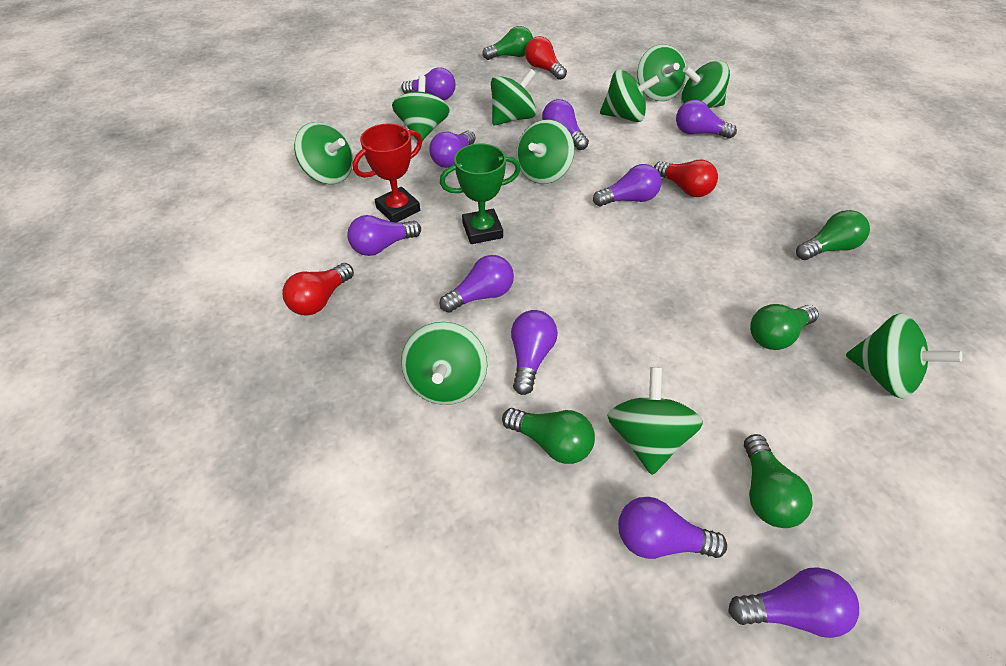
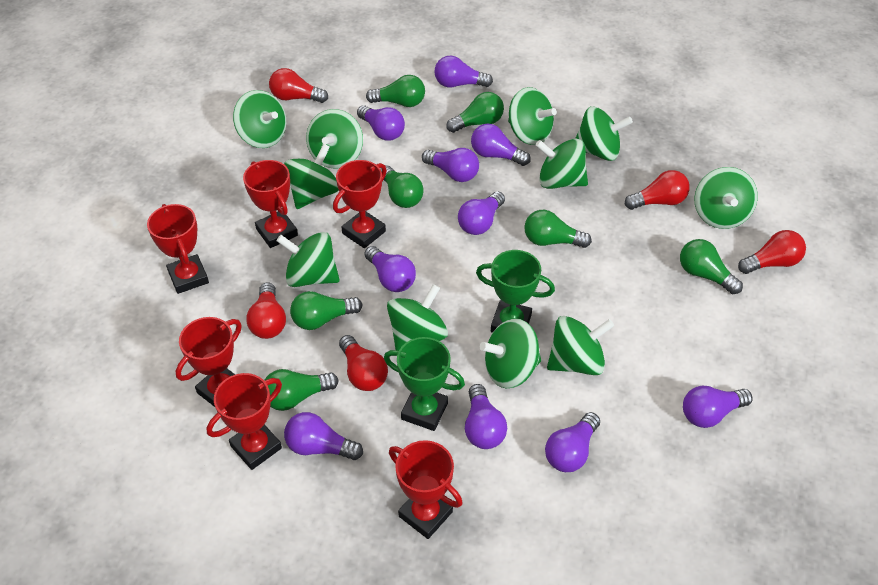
green light bulb: [482,26,533,60] [502,408,595,464] [744,434,813,528] [750,304,819,350] [796,210,870,260] = 5 -> [264,369,338,411] [290,291,363,330] [366,75,425,107] [380,165,424,208] [446,92,504,133] [524,210,592,248] [680,239,743,294] = 7
green spinning top: [294,122,353,184] [392,75,450,141] [401,322,487,405] [491,69,536,125] [516,119,575,184] [600,69,659,122] [607,367,703,475] [637,44,687,101] [681,61,730,108] [846,313,962,399] = 10 -> [233,90,286,148] [276,232,340,287] [284,144,339,209] [306,109,363,169] [387,284,448,350] [480,318,541,388] [508,87,557,145] [535,139,588,189] [547,316,614,375] [575,107,633,161] [695,167,758,229] = 11
green trophy: [440,143,521,244] = 1 -> [384,337,465,431] [476,250,555,333] = 2
red light bulb: [282,263,354,316] [525,36,567,80] [654,160,718,197] = 3 -> [246,282,286,339] [269,68,328,103] [339,335,388,391] [625,170,690,210] [738,230,806,274] = 5
red trophy: [353,123,422,222] = 1 -> [147,204,209,294] [176,317,242,407] [207,373,282,470] [243,160,298,248] [333,160,387,248] [389,440,463,539] = 6

